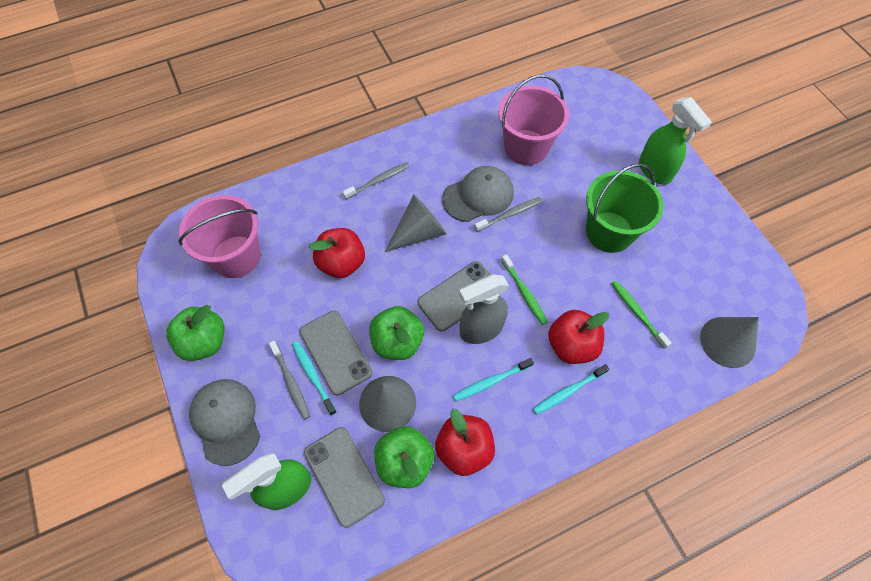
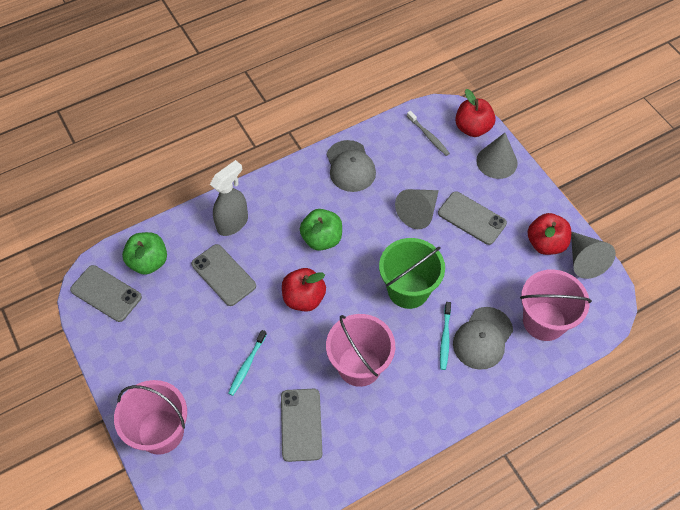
green apple: [166,305,225,361] [369,306,424,360] [374,426,434,488] = 3 -> [122,232,167,275] [300,209,342,251] = 2
green spray bottle: [222,454,311,510] [639,97,712,185] = 2 -> none = 0
green toothbrush: [501,254,548,325] [611,281,671,348] = 2 -> none = 0
grey phone: [300,311,373,395] [304,427,385,528] [418,261,491,332] = 3 -> [70,265,142,322] [191,244,256,306] [281,389,322,462] [438,191,507,245] = 4
grey toothbrush: [269,341,310,420] [342,162,410,199] [474,197,543,232] = 3 -> [407,111,450,156] = 1
pink bucket: [178,195,261,278] [498,75,569,165] = 2 -> [114,380,187,455] [326,314,395,387] [520,269,592,341] = 3
turquoise toothbrush: [292,341,337,416] [453,358,534,401] [533,364,609,415] = 3 -> [228,330,267,396] [440,302,451,370] = 2

